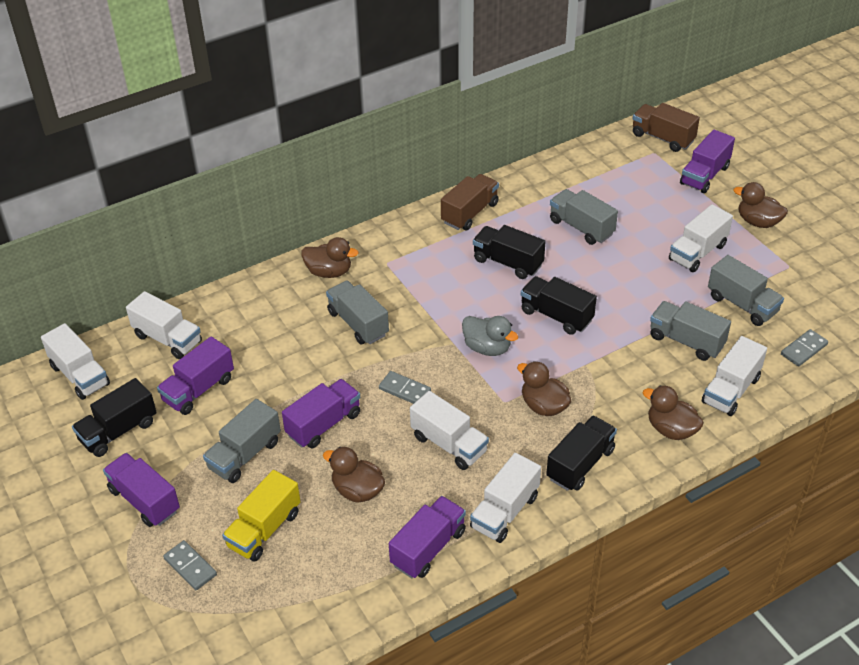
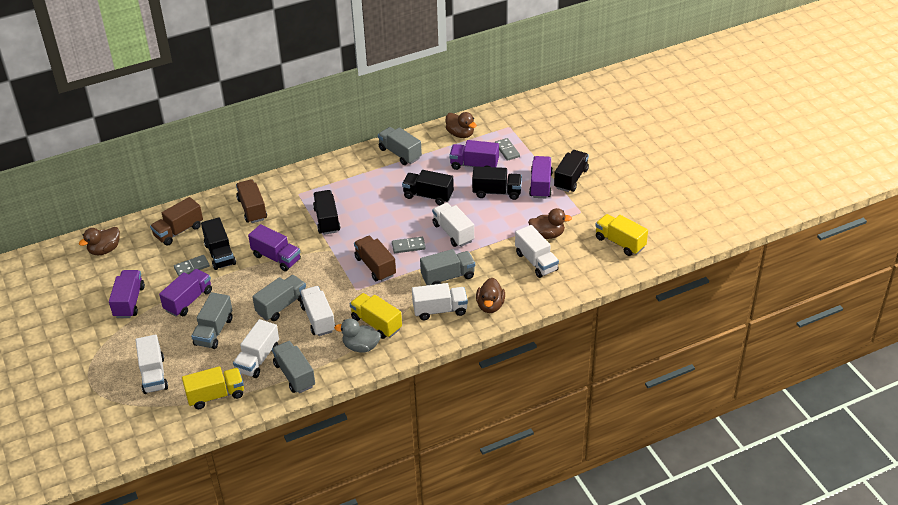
black truck: [72,378,157,457] [473,225,546,279] [521,276,597,335] [546,416,617,491] = 4 -> [201,218,236,270] [313,190,341,235] [402,170,454,205] [472,166,522,200] [554,150,589,192] = 5
brown duck: [301,237,359,278] [323,447,385,503] [517,361,571,416] [643,385,704,440] [733,182,788,228] = 5 -> [79,227,120,255] [446,112,477,138] [476,278,505,313] [528,208,572,239] = 4
brown truck: [441,174,499,230] [632,103,700,152] = 2 -> [150,197,203,246] [236,179,267,223] [354,236,396,281] = 3
yellow truck: [222,470,301,561] = 1 -> [182,366,244,409] [350,293,402,339] [595,214,648,256] = 3

